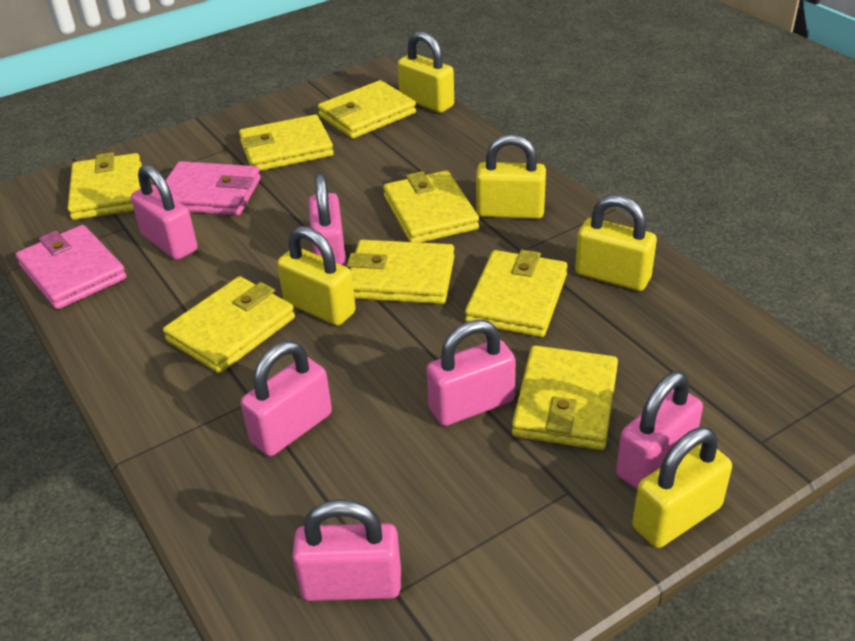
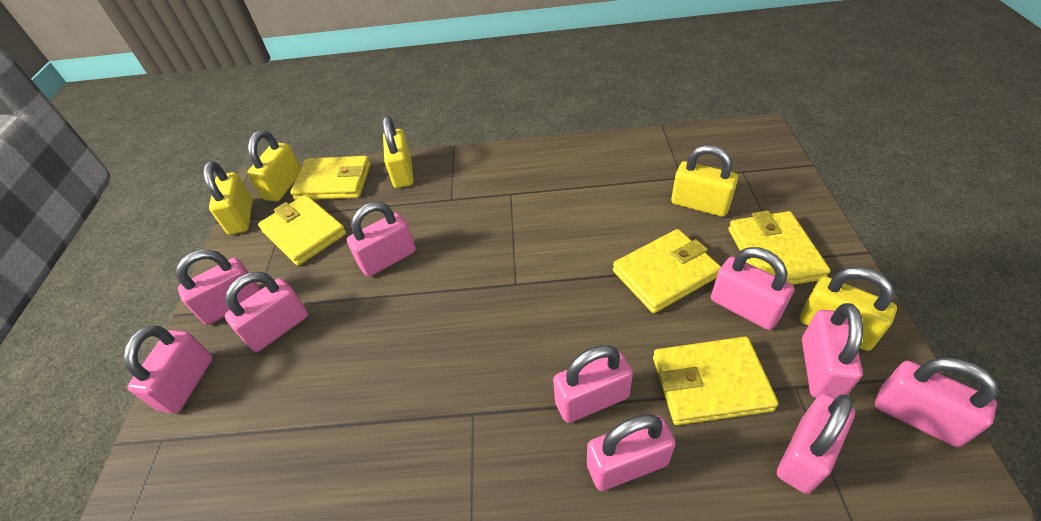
pink padlock: [131,164,197,260] [241,341,332,456] [292,499,401,601] [309,174,346,267] [426,319,516,426] [616,372,703,489] = 6 -> [124,326,213,414] [176,250,260,325] [225,272,308,352] [347,202,416,277] [553,345,633,423] [587,414,676,491] [711,247,794,330] [777,393,855,494] [802,303,863,398] [875,357,999,447] = 10
pink wallet: [16,225,127,309] [165,161,261,216] = 2 -> none = 0
yellow wallet: [68,152,142,220] [163,276,295,373] [239,115,334,171] [318,80,416,139] [347,240,454,304] [383,170,479,243] [465,250,567,337] [512,345,618,450] = 8 -> [258,195,346,266] [290,156,371,200] [613,229,721,313] [653,337,779,425] [728,211,831,285] = 5

